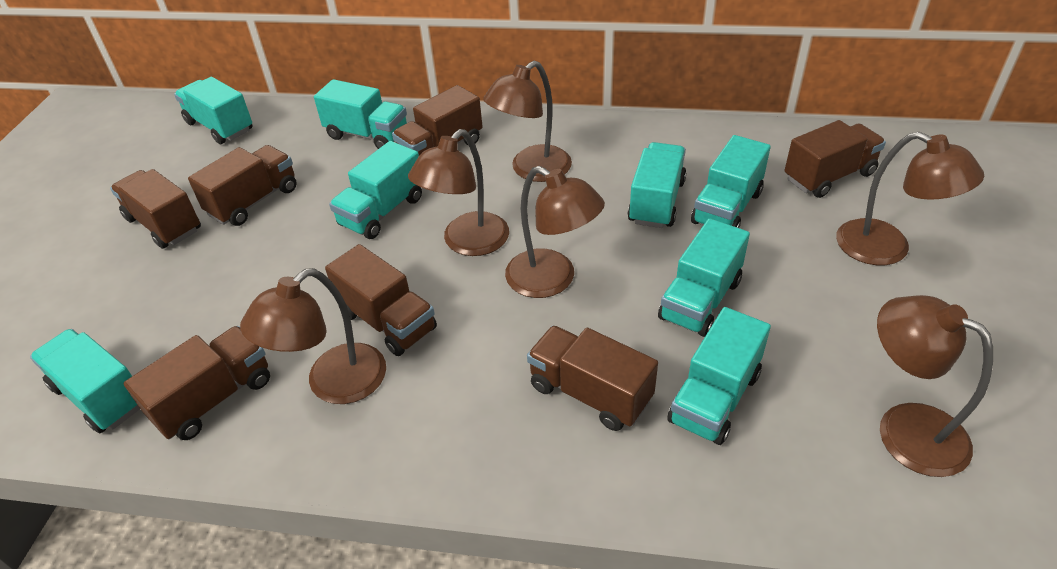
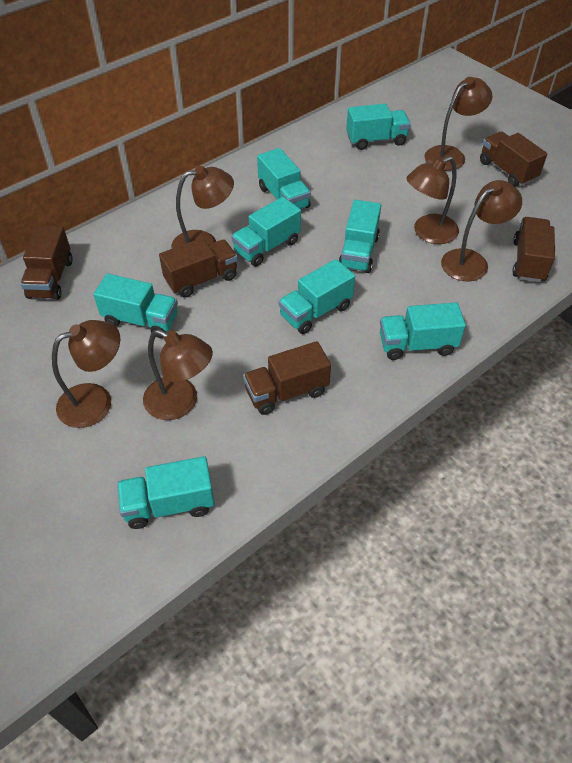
brown truck: [110,169,201,249] [123,326,270,440] [188,145,297,226] [325,244,437,356] [392,85,483,156] [527,325,658,431] [784,120,886,198] = 7 -> [20,226,73,300] [159,238,238,298] [243,341,331,415] [480,131,547,187] [512,217,555,282] = 5

